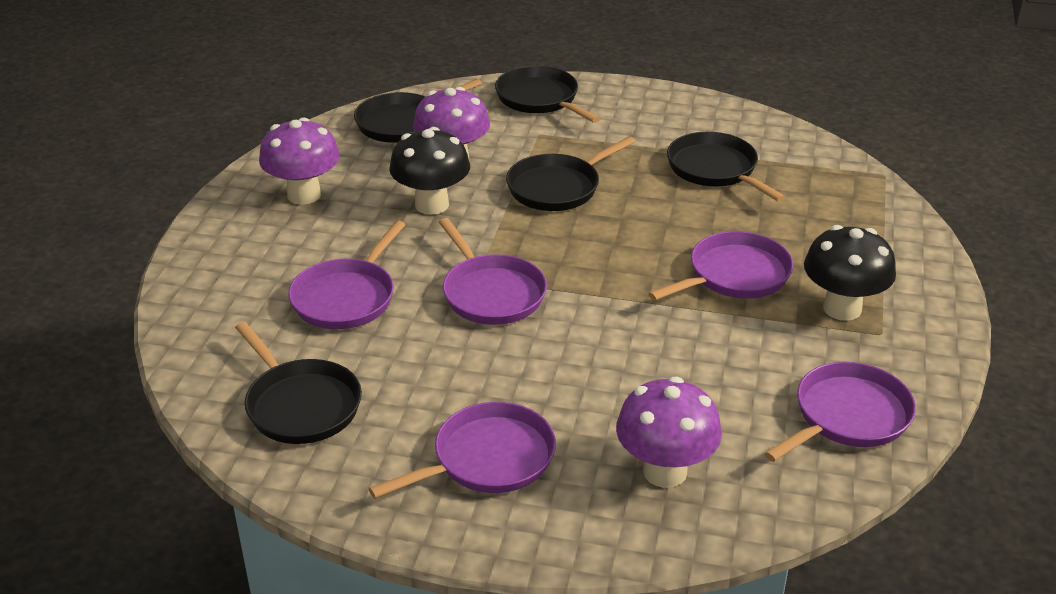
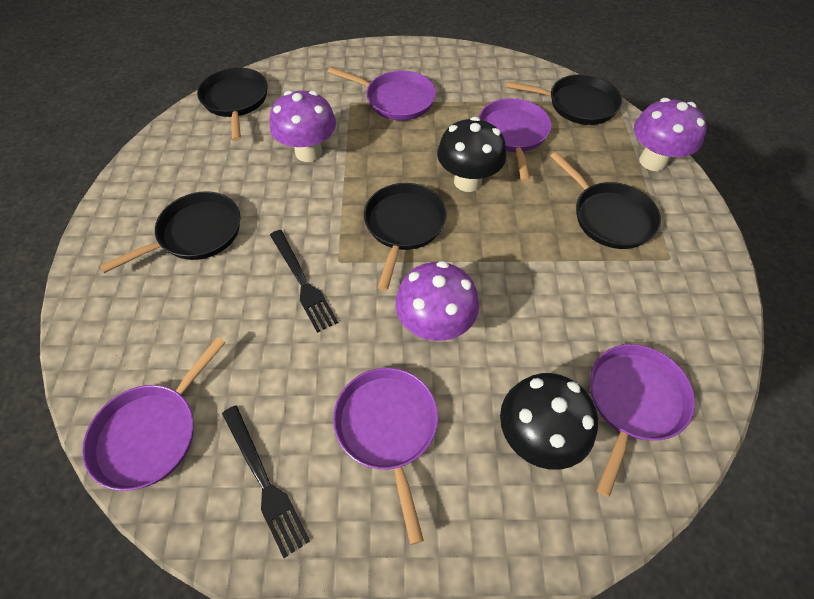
black fork: none = 0 -> [222,405,310,558] [270,230,338,333] = 2

